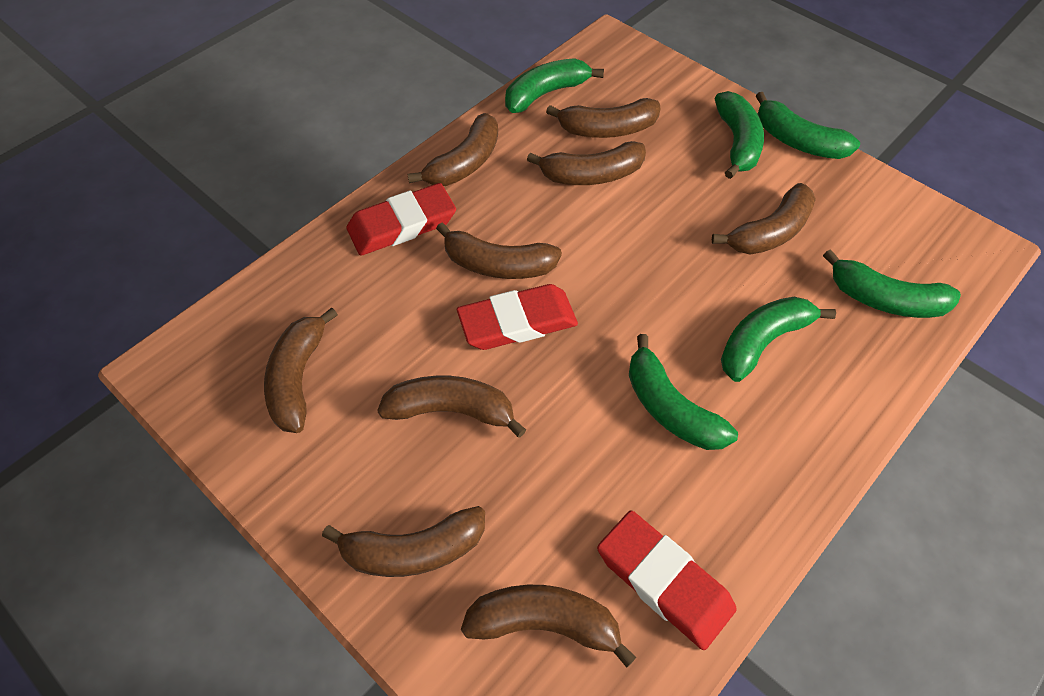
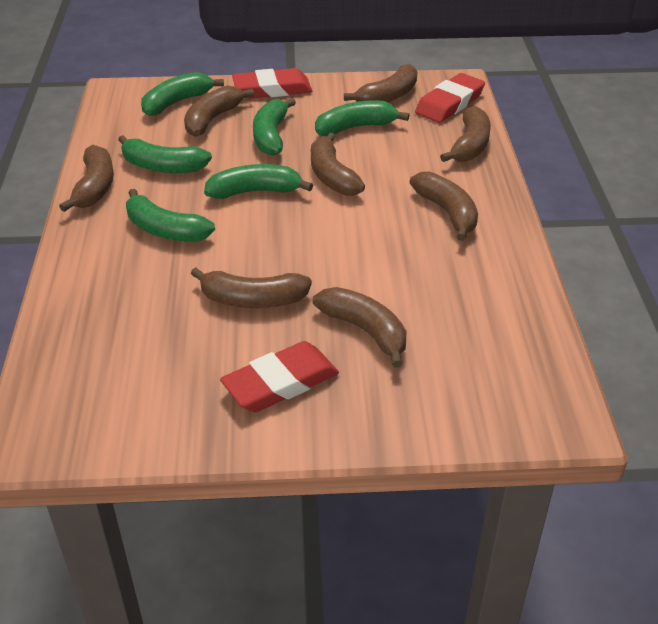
brown banana: [264,307,338,433] [322,506,485,577] [377,376,526,438] [408,113,498,186] [436,223,562,279] [461,585,637,668] [527,141,646,185] [546,98,660,138] [712,183,816,255] = 9 -> [59,145,114,212] [184,86,254,137] [191,267,312,308] [311,133,365,196] [313,287,406,367] [344,64,417,103] [410,171,478,241] [440,106,491,162] = 8

